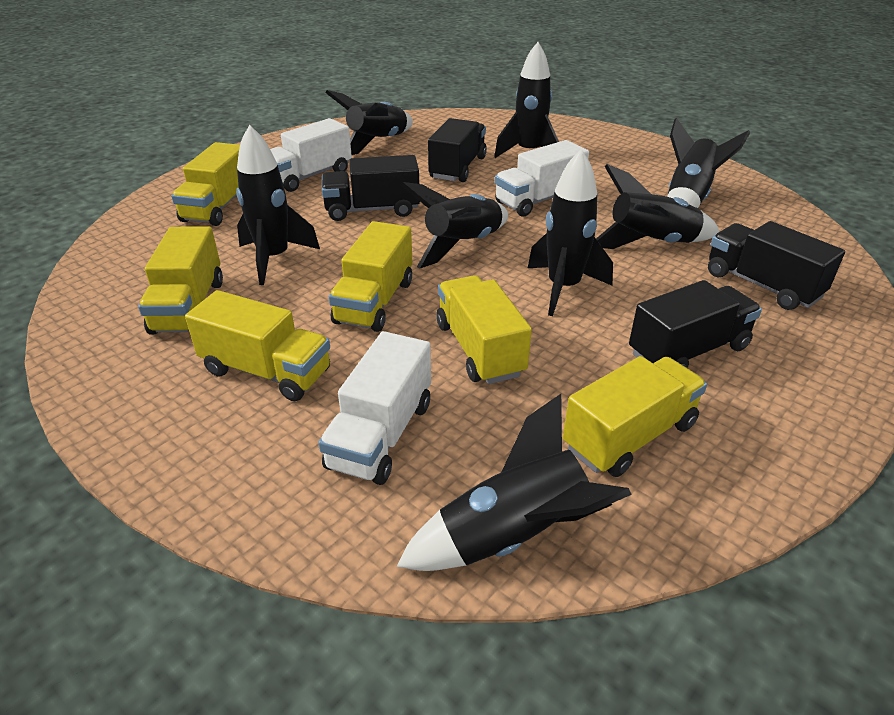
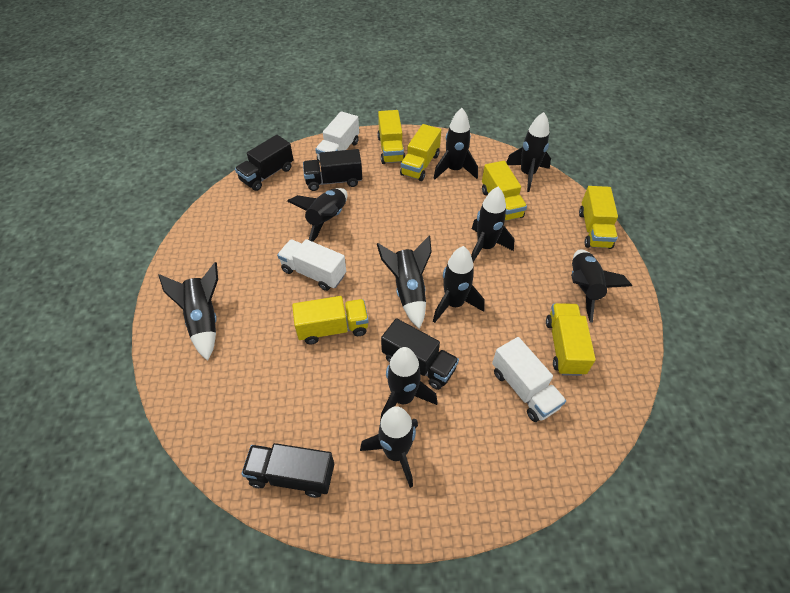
black rocket: [236,125,320,285] [325,90,413,155] [396,394,632,571] [401,182,508,268] [494,42,559,158] [528,149,613,316] [596,164,720,249] [667,118,750,208] = 8 -> [158,262,218,361] [287,188,348,242] [360,406,418,488] [377,236,432,329] [380,347,437,422] [433,108,478,180] [433,246,485,323] [471,187,514,262] [506,112,551,192] [571,249,632,323] = 10

